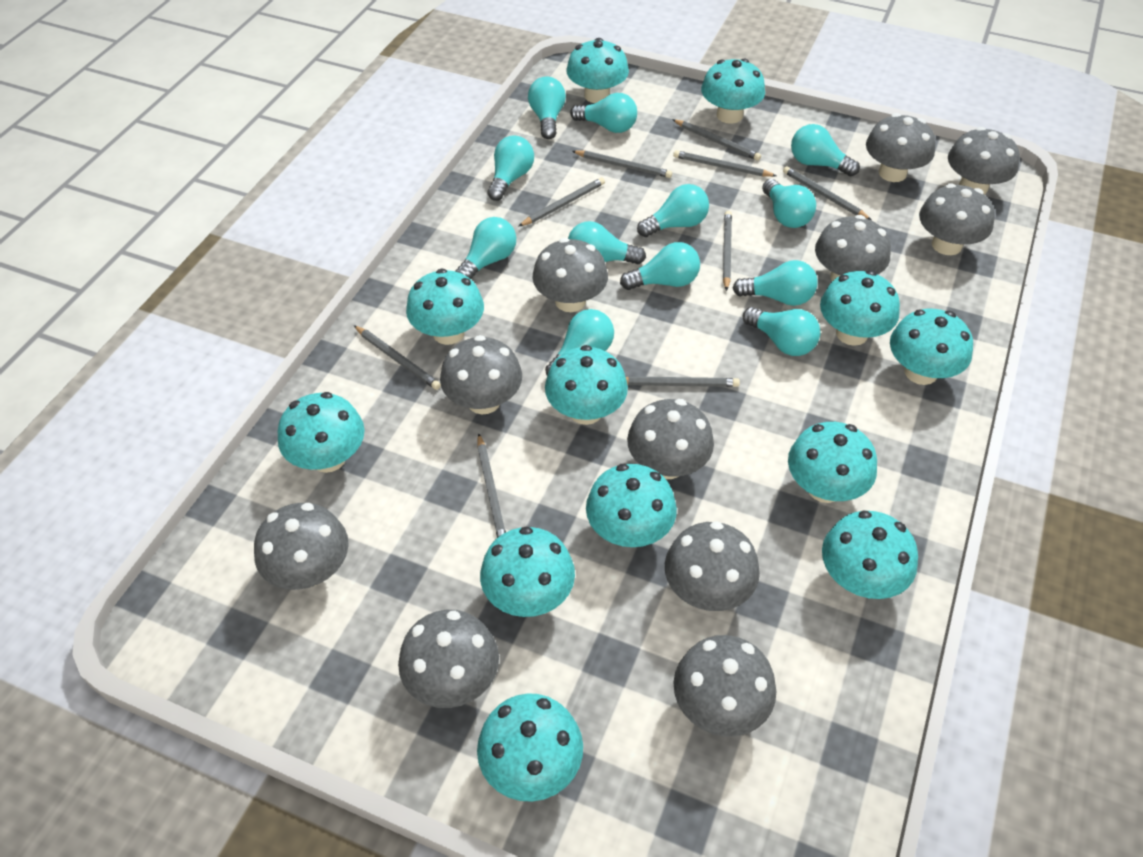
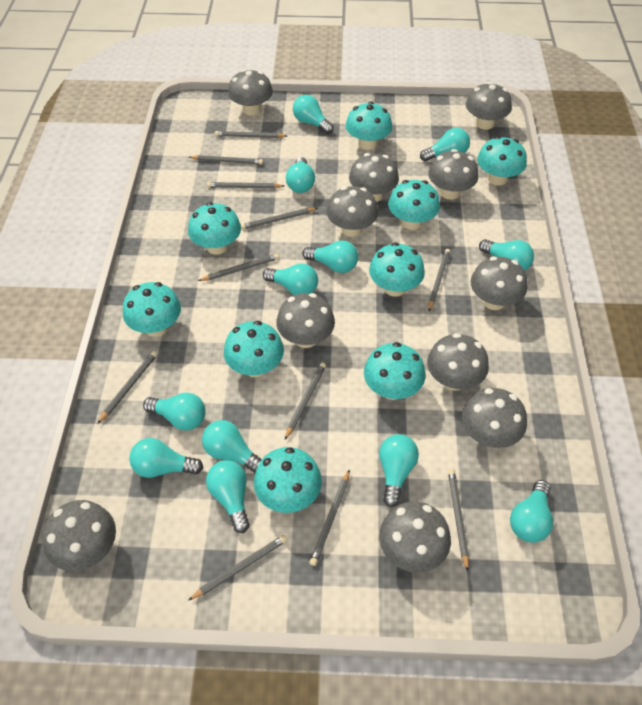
grey pencil: [354,325,441,390] [477,433,506,538] [518,177,605,227] [572,150,672,178] [626,376,740,387] [672,119,761,161] [673,150,777,177] [723,211,732,291] [783,166,872,220] = 9 -> [97,351,157,424] [188,535,287,600] [189,155,263,164] [198,254,279,281] [207,182,284,188] [215,131,287,138] [241,208,318,230] [285,363,326,440] [309,469,350,566] [428,249,450,311] [448,469,469,572] = 11
turquoise mushroom: [278,392,365,473] [406,268,484,345] [477,693,583,802] [480,527,575,617] [545,345,628,425] [566,38,629,103] [586,464,677,547] [701,58,765,124] [788,422,877,503] [820,270,900,346] [822,511,918,599] [890,309,973,385] = 12 -> [123,282,181,337] [188,202,241,255] [223,321,284,377] [254,447,322,513] [346,101,392,150] [364,342,425,400] [369,242,425,297] [388,180,440,230] [477,136,527,186] = 9

